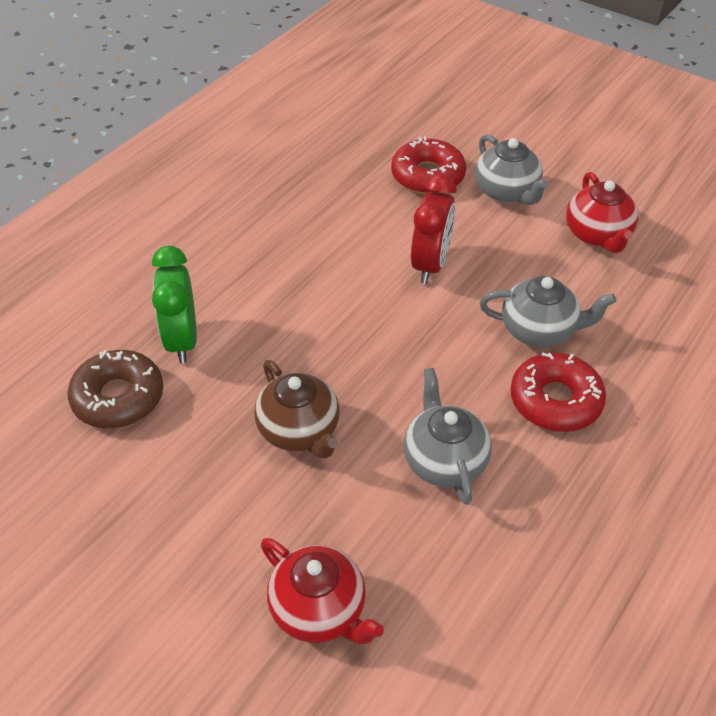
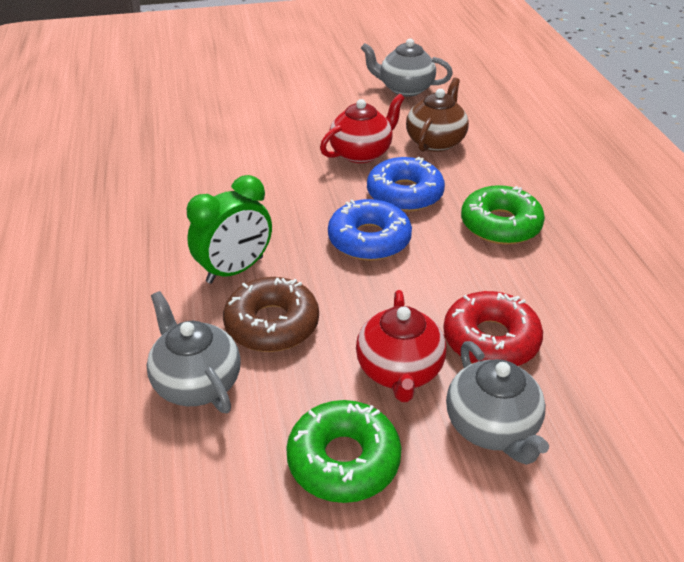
blue donut: none = 0 -> [328,199,412,261] [367,157,445,212] = 2
green donut: none = 0 -> [286,400,401,503] [461,185,545,245] = 2
red clock: [411,173,457,284] = 1 -> none = 0
red donut: [391,137,466,194] [511,353,606,432] = 2 -> [443,291,543,366] = 1

